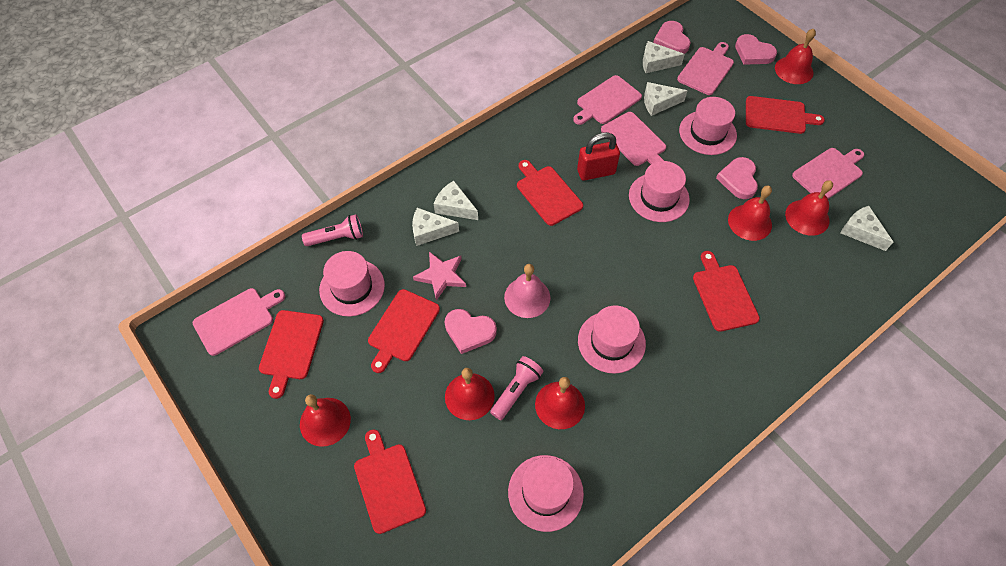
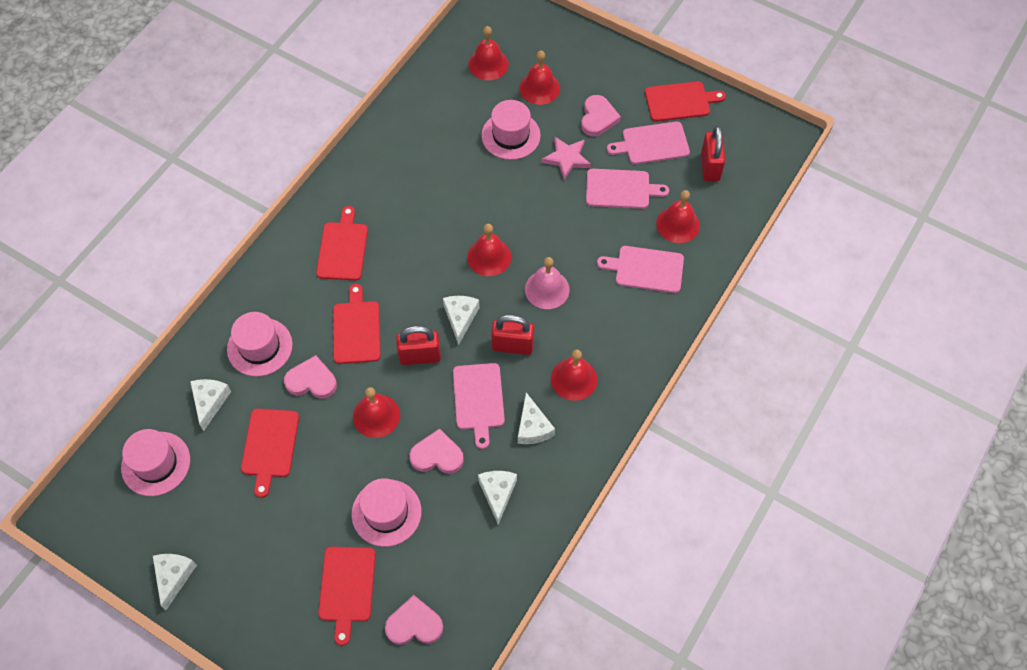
pink cutting board: [193,288,285,356] [573,75,642,125] [601,112,666,166] [677,42,734,95] [792,148,864,199] = 5 -> [453,363,505,449] [586,169,669,209] [597,246,684,293] [607,122,690,164] = 4
pink flashlight: [302,214,363,246] [490,356,544,420] = 2 -> none = 0
pink hat: [319,251,385,316] [508,455,584,532] [578,305,646,374] [629,161,690,222] [679,97,737,155] = 5 -> [121,429,190,496] [227,312,293,376] [351,478,422,547] [481,100,541,160] = 4
red cutting board: [259,310,324,399] [354,429,426,534] [368,289,440,373] [517,160,583,226] [693,251,760,332] [746,96,825,134] = 6 -> [241,409,299,498] [316,206,368,281] [318,547,376,646] [333,284,381,364] [645,81,726,122] = 5
red padlock: [577,132,620,181] = 1 -> [396,326,441,365] [491,315,534,355] [701,126,725,182] = 3

